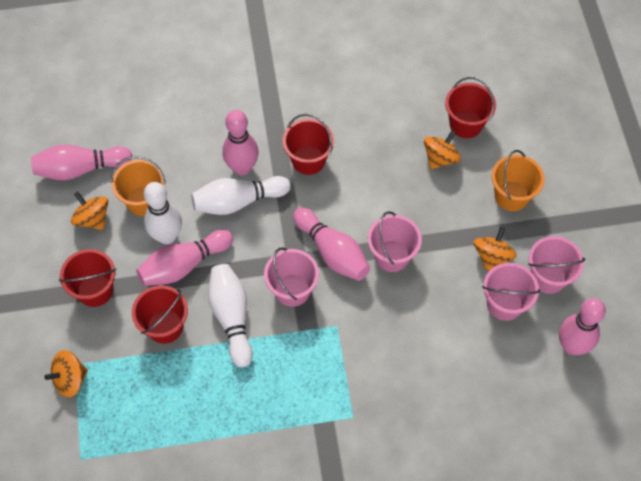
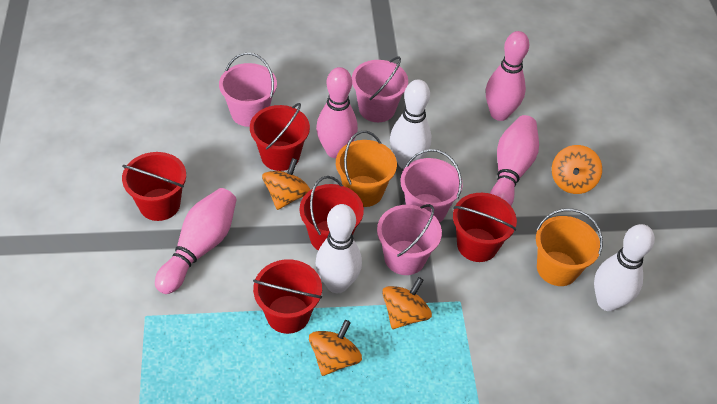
pink bowling pin: [31,144,133,180] [136,230,233,286] [222,110,259,175] [293,207,370,281] [559,298,606,355] = 5 -> [155,188,237,294] [316,67,358,158] [486,31,529,121] [490,115,539,206] = 4
red bucket: [59,249,116,307] [132,285,188,344] [282,114,334,175] [445,77,496,138] = 4 -> [122,152,186,221] [250,103,310,171] [253,259,322,334] [300,176,364,250] [453,193,517,262] = 5

